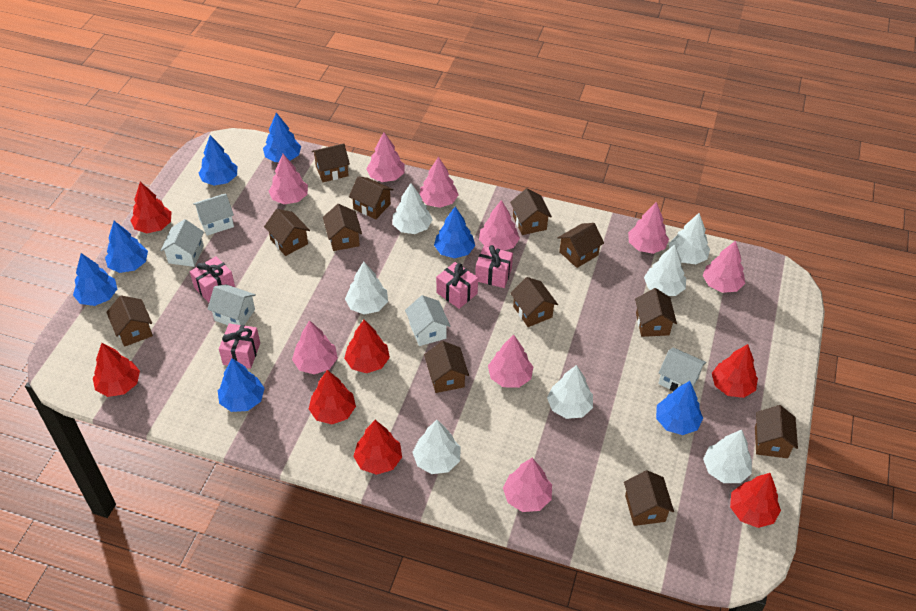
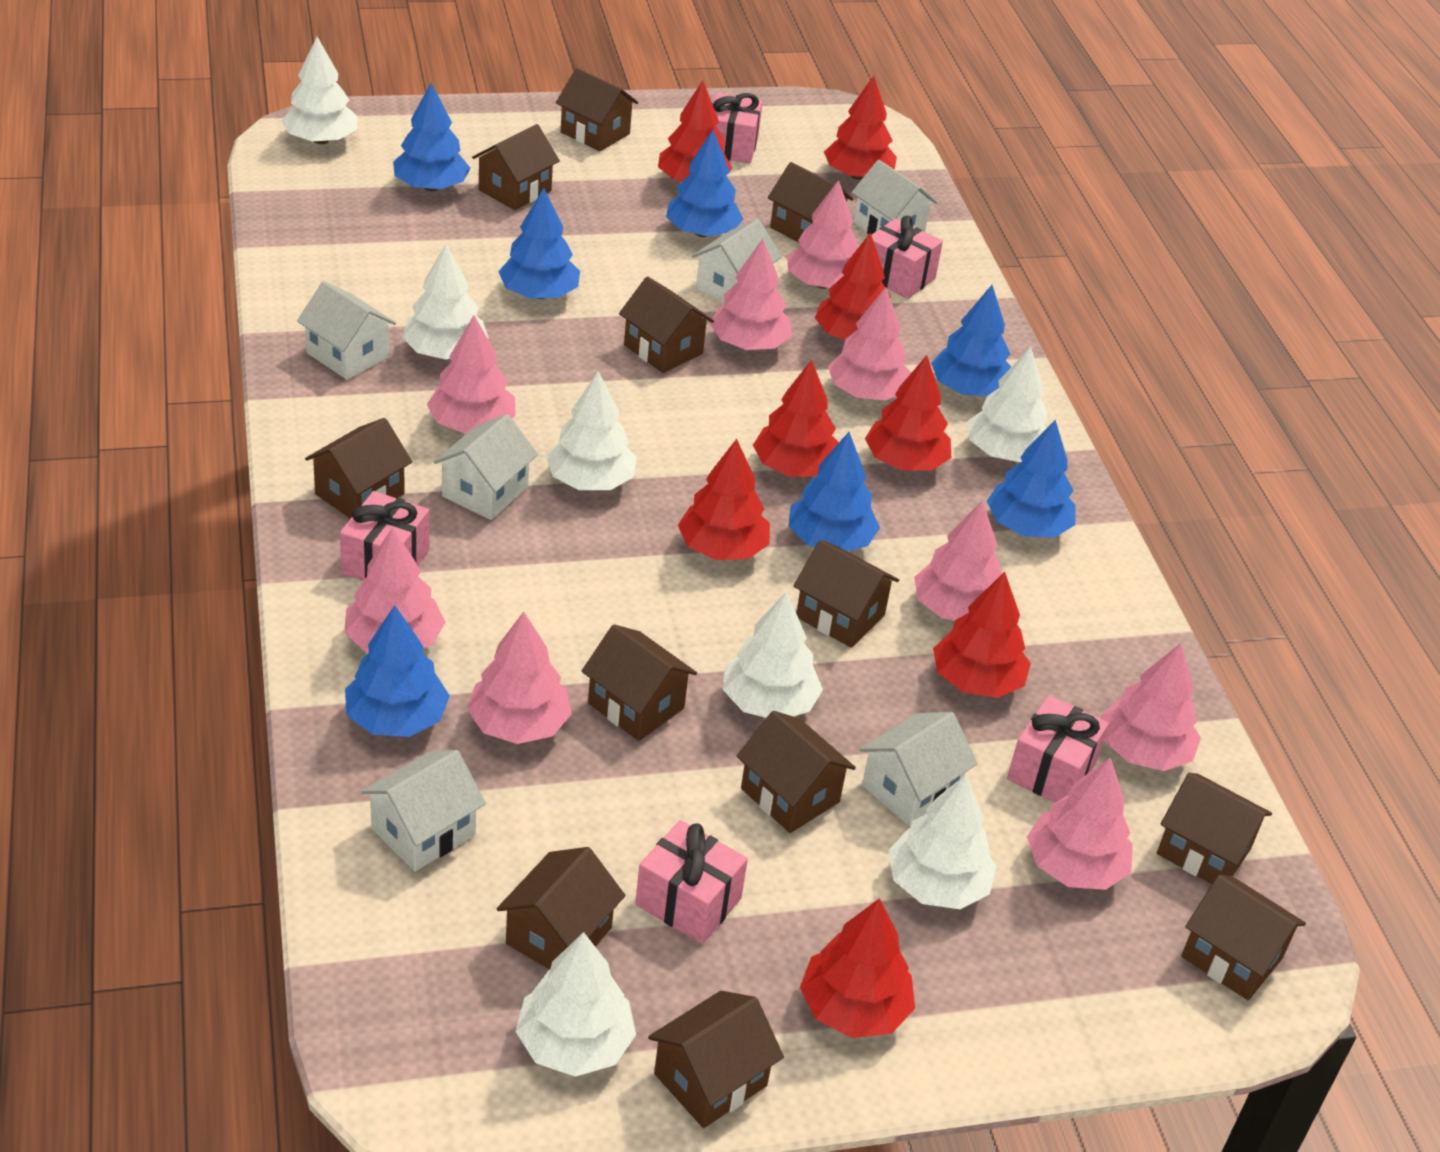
pink gift: [190,256,235,303] [219,323,260,369] [436,262,478,309] [475,245,513,288] = 4 -> [340,491,429,581] [635,820,748,944] [712,93,763,164] [872,216,943,299] [1007,695,1109,803] = 5
red tree: [93,343,140,397] [130,182,171,233] [309,370,356,424] [344,320,390,373] [353,420,402,475] [712,344,758,398] [730,473,781,528] = 7 -> [658,81,733,181] [678,439,770,560] [753,360,839,477] [800,898,915,1038] [815,232,891,340] [824,76,897,180] [865,355,951,471] [933,571,1031,698] = 8
white house: [160,219,204,267] [193,194,234,236] [207,284,256,325] [405,295,450,346] [658,347,707,391] = 5 -> [297,281,396,380] [361,750,486,871] [434,414,538,520] [692,219,782,303] [852,160,937,235] [860,712,978,827] = 6

